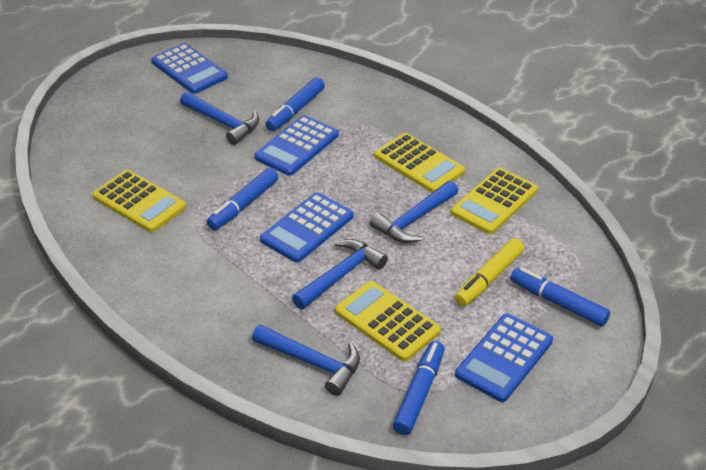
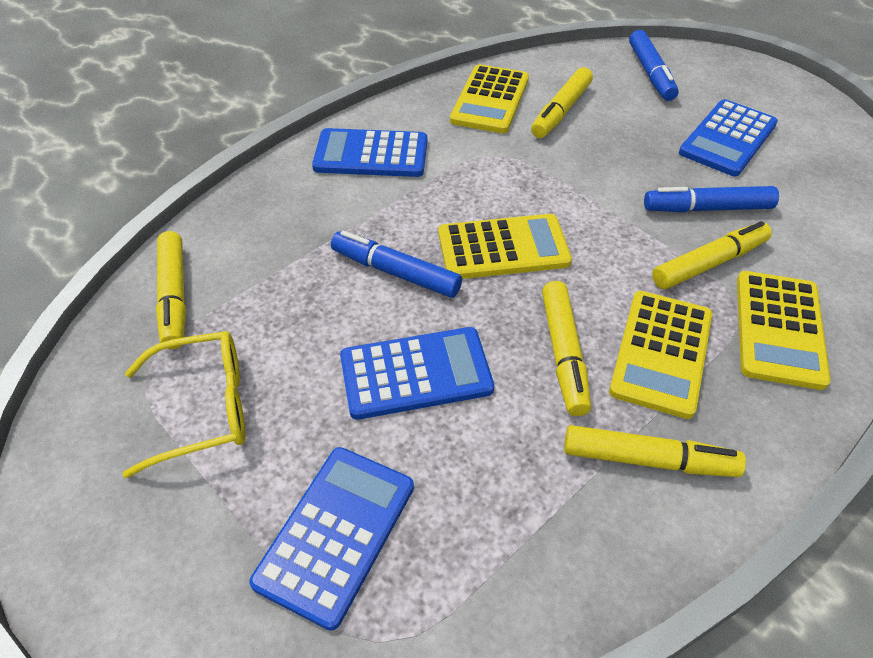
blue hammer: [180,92,259,145] [252,324,360,396] [292,239,388,309] [370,181,458,243] = 4 -> none = 0
blue marker: [207,168,278,230] [265,77,325,131] [393,341,445,435] [510,267,610,327] = 4 -> [331,231,462,298] [629,30,679,101] [644,186,779,213] = 3
yellow glasses: none = 0 -> [123,331,245,478] = 1
yellow marker: [455,238,524,306] = 1 -> [156,231,186,349] [531,67,593,138] [542,281,591,416] [564,425,746,477] [652,221,772,290] = 5

